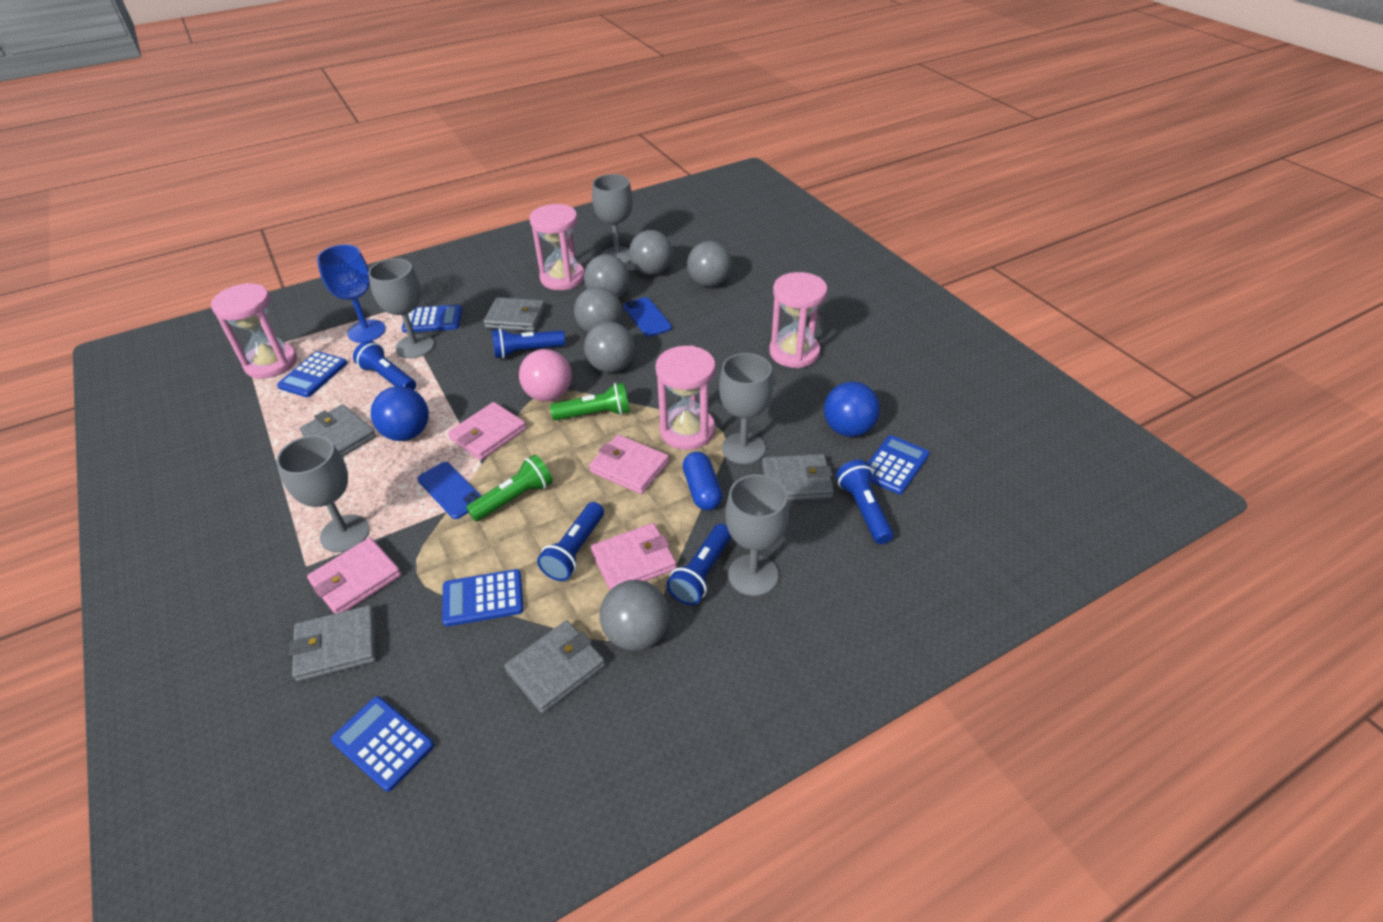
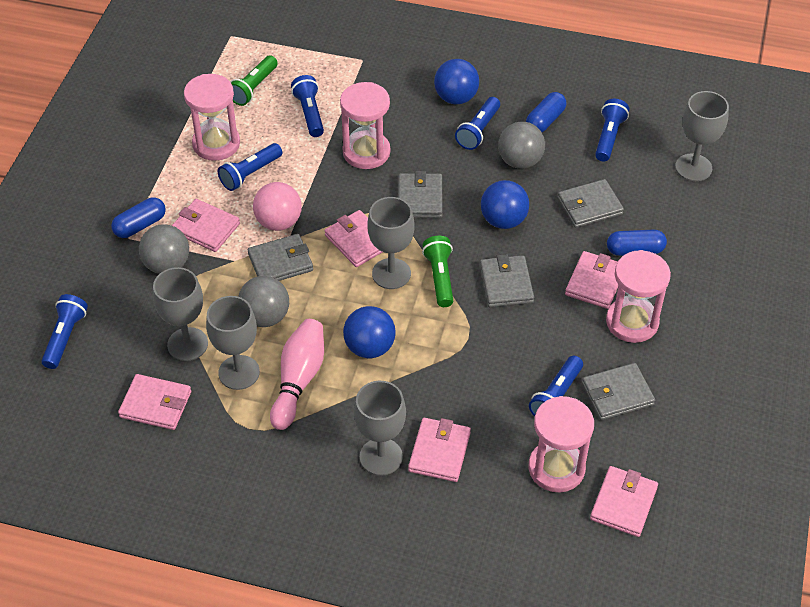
blue ball: [371,386,429,441] [824,381,880,437] = 2 -> [343,306,395,358] [434,59,479,104] [481,180,529,229] = 3
blue calculator: [277,351,347,397] [331,696,434,792] [402,305,462,333] [442,569,524,627] [867,435,929,494] = 5 -> none = 0
blue capsule: [682,452,722,510] = 1 -> [111,197,166,238] [526,92,566,132] [607,229,667,256] = 3
blue flashlight: [353,341,416,390] [492,328,565,359] [537,502,604,581] [667,524,731,605] [836,460,894,544] = 5 -> [42,294,88,369] [218,143,282,191] [291,75,324,137] [455,97,500,150] [529,356,583,416] [595,99,629,162] = 6
blue goblet: [317,244,385,343] = 1 -> none = 0
blue phone: [417,462,481,519] [624,297,672,337] = 2 -> none = 0
grey ball: [574,287,622,332] [584,254,629,298] [584,322,635,373] [600,580,669,650] [629,230,673,275] [687,241,731,287] = 6 -> [139,224,189,274] [238,276,289,327] [498,122,545,169] = 3
pink bowling pin: none = 0 -> [270,319,324,430] = 1
pink wallet: [307,537,401,614] [448,402,526,460] [589,435,669,494] [591,523,677,590] = 4 -> [118,374,191,430] [172,199,240,252] [324,210,382,267] [408,418,471,482] [565,251,619,309] [590,466,658,537] = 6

